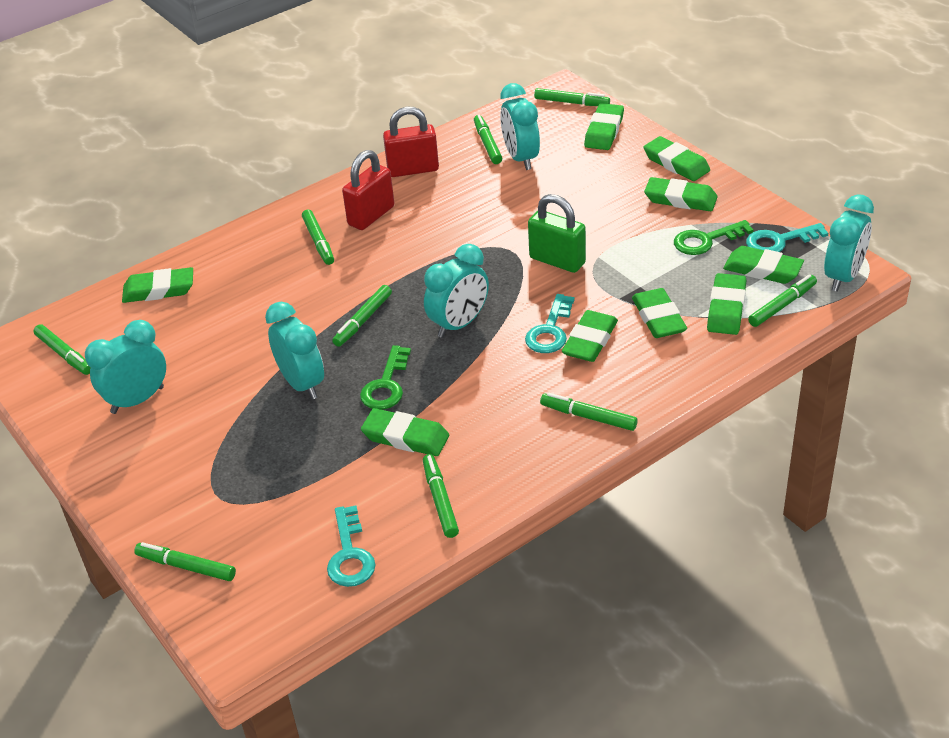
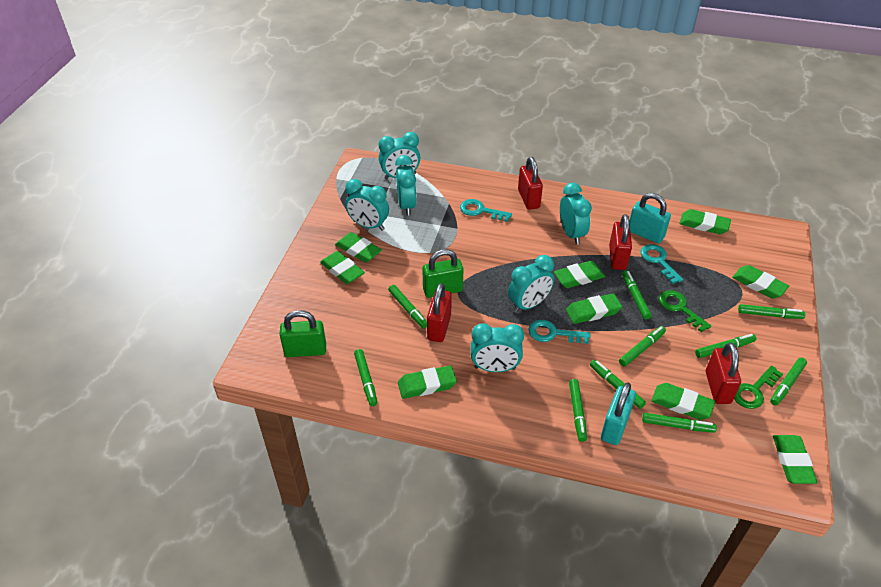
green marker: [34,324,91,375] [134,542,236,581] [302,209,334,265] [332,285,392,347] [423,454,459,538] [474,114,502,164] [534,88,610,106] [540,393,637,431] [748,274,817,327] = 9 -> [354,349,377,406] [388,285,427,329] [569,379,587,442] [590,360,646,409] [619,326,666,366] [622,270,652,320] [642,413,717,433] [695,334,756,358] [738,304,805,319] [770,358,807,405] = 10
green padlock: [528,194,586,273] = 1 -> [279,310,326,357] [422,249,464,298] = 2
red padlock: [342,150,394,230] [383,107,439,177] = 2 -> [427,283,452,342] [518,157,543,210] [609,214,632,270] [706,343,741,404] = 4
turquoise clock: [85,320,166,414] [265,302,324,400] [424,244,489,338] [500,83,540,170] [824,194,874,292] = 5 -> [345,179,389,231] [379,132,420,180] [395,155,417,216] [471,323,524,372] [508,255,554,313] [560,183,592,245] = 6
turquoise padlock: none = 0 -> [601,382,636,445] [629,193,671,243] = 2

